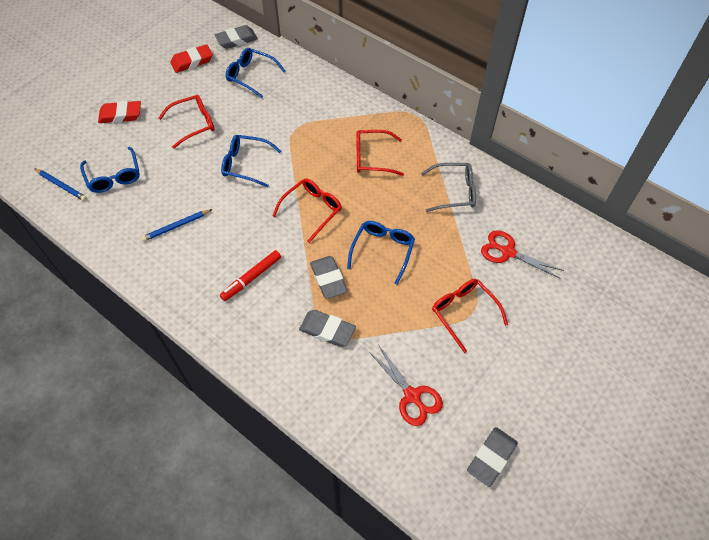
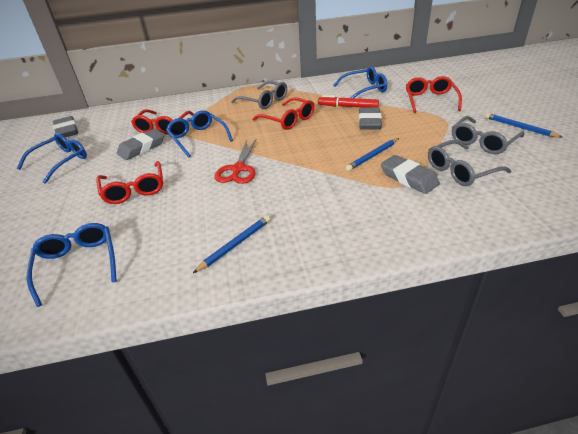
blue pencil: [34,168,87,201] [141,209,213,242] = 2 -> [193,215,270,273] [346,138,399,171] [485,113,563,138] = 3
grey glasses: [421,163,476,212] = 1 -> [231,81,287,109] [428,140,512,186] [452,116,525,154] = 3
red eraser: [98,101,141,123] [170,44,213,73] = 2 -> none = 0
red scissors: [369,346,443,426] [481,230,564,278] = 2 -> [214,138,257,184] = 1

